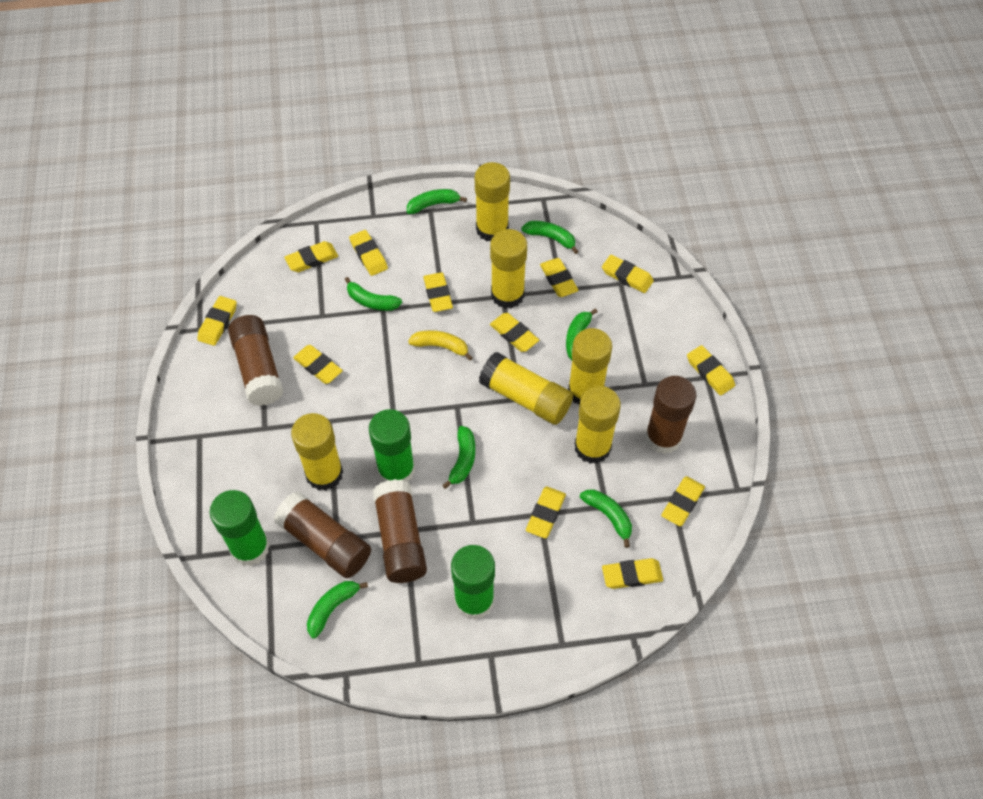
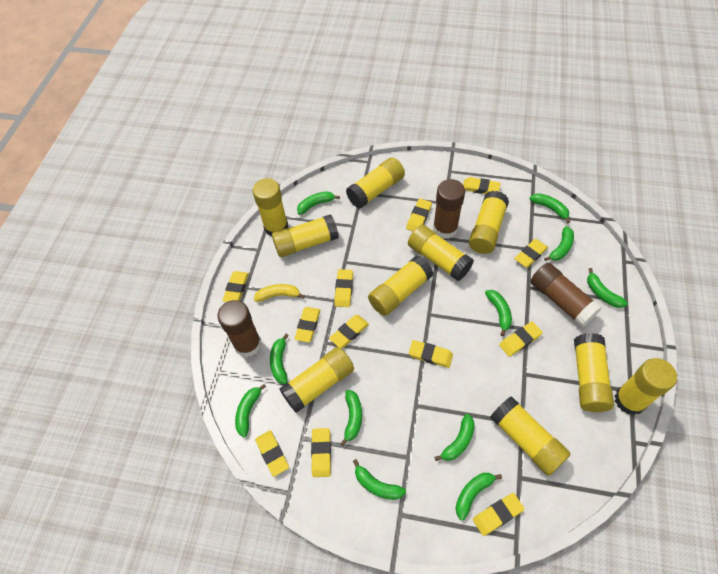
brown glue stick: [228,315,284,406] [274,491,371,578] [373,479,427,583] [645,376,696,454] = 4 -> [218,300,262,357] [433,179,465,239] [530,263,602,327] = 3
green banana: [307,581,368,639] [344,277,402,311] [407,189,467,214] [442,426,475,489] [521,221,579,254] [566,308,598,360] [580,489,632,548] = 7 -> [235,384,266,437] [270,334,289,384] [297,191,340,215] [340,390,362,446] [353,459,406,500] [435,414,475,461] [455,473,502,520] [485,290,512,336] [529,193,570,224] [544,226,574,261] [587,268,628,308] = 11
green glue stick: [209,490,270,566] [369,409,415,482] [451,545,495,620] = 3 -> none = 0
yellow glue stick: [291,413,343,491] [475,162,510,242] [479,352,573,425] [490,229,527,309] [568,328,612,405] [575,386,621,464] = 6 -> [252,178,288,236] [272,214,339,257] [279,347,354,413] [346,157,405,209] [368,256,433,316] [408,225,474,281] [469,191,509,254] [490,396,570,476] [574,333,614,412] [615,358,677,415] = 10

